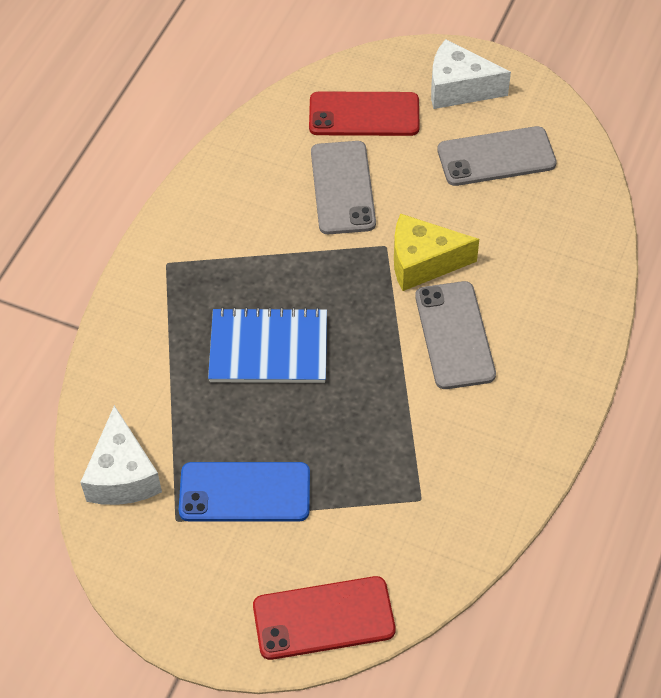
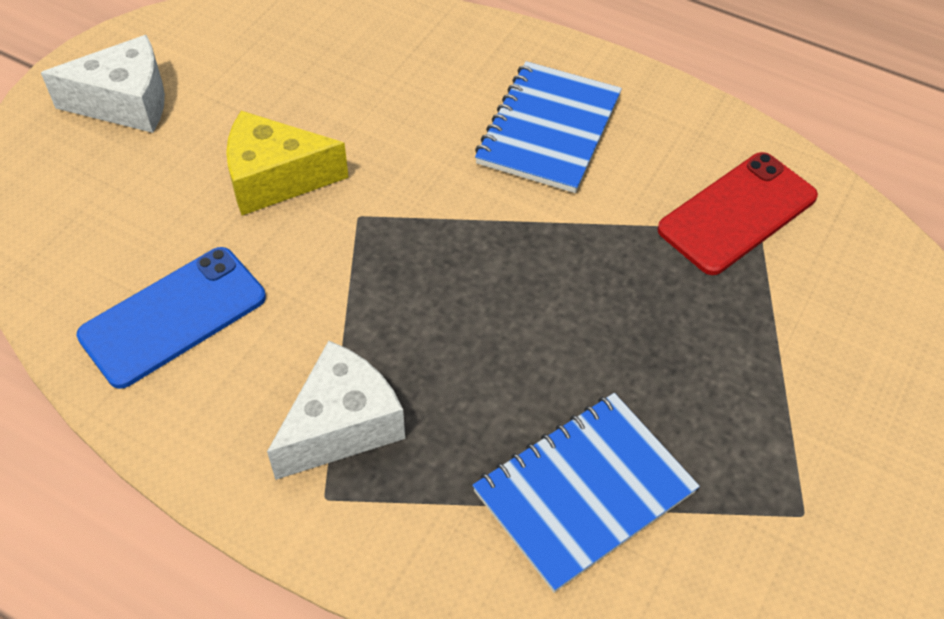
blue notebook: [208,307,327,383] = 1 -> [472,393,700,593] [475,61,622,193] = 2
grey phone: [311,141,376,234] [415,281,496,389] [437,126,557,186] = 3 -> none = 0
red phone: [253,576,395,660] [309,92,420,136] = 2 -> [657,152,818,275] = 1

